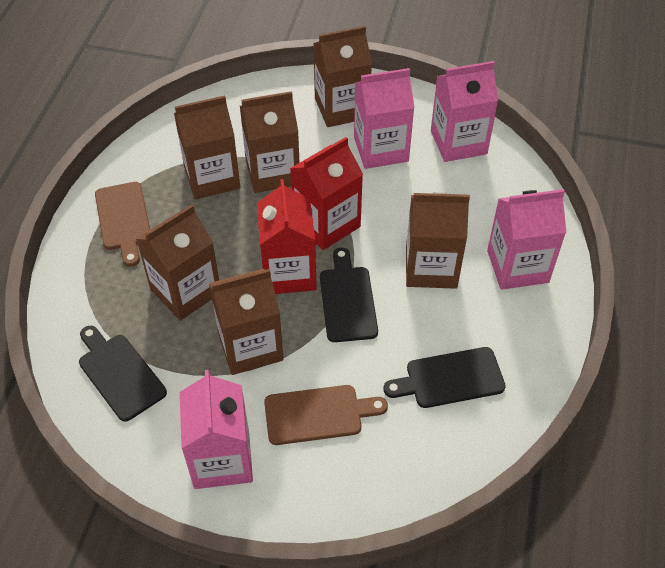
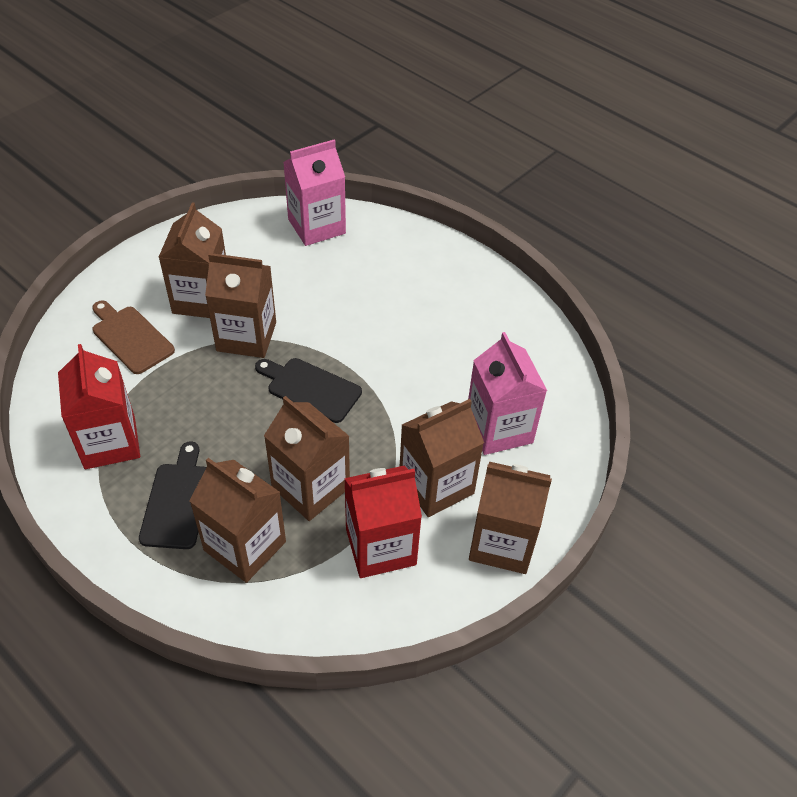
black cutting board: [79,326,167,422] [320,247,378,342] [384,347,506,408] = 3 -> [139,441,206,549] [255,358,362,423] = 2
brown cutting board: [95,182,150,267] [264,385,388,445] = 2 -> [92,300,175,374] = 1
pink carton: [180,370,253,489] [354,68,415,169] [431,61,498,162] [487,189,566,290] = 4 -> [283,140,346,246] [468,332,547,455] = 2

